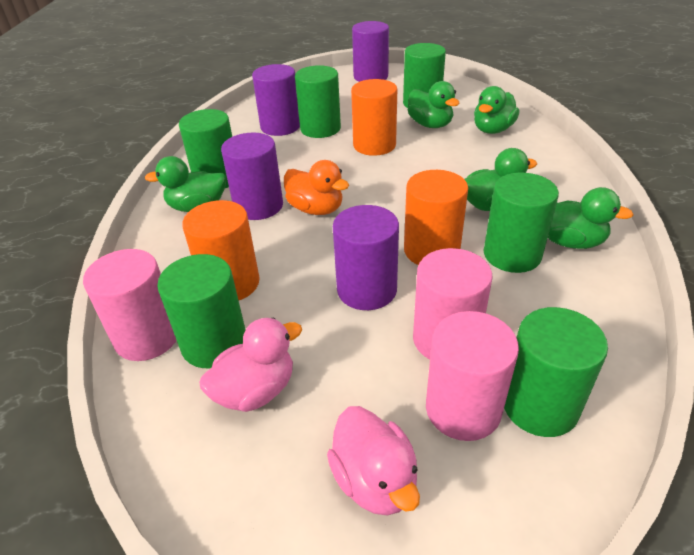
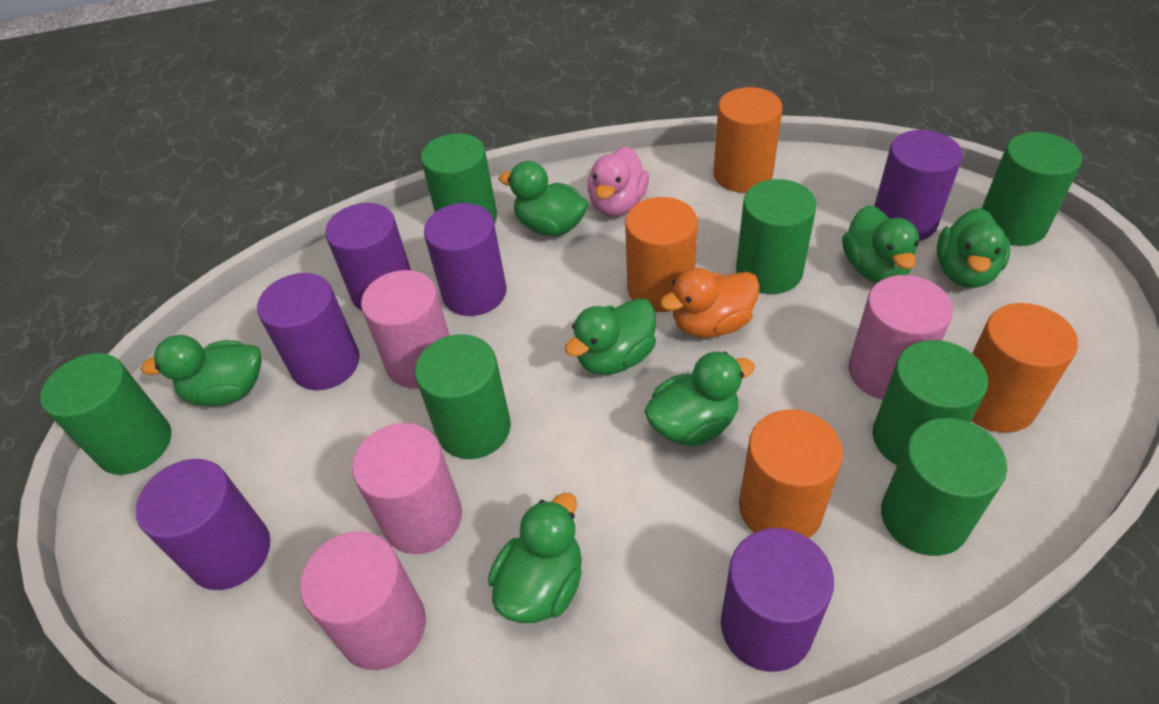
green cylinder: [157,254,245,368] [179,109,232,188] [295,65,341,138] [403,43,446,108] [484,173,559,273] [504,307,608,437] = 6 -> [40,353,171,475] [415,334,511,459] [421,133,497,224] [736,179,817,294] [873,340,988,465] [881,418,1007,556] [982,132,1082,246] = 7
green duck: [145,156,226,212] [408,81,460,128] [465,148,537,211] [474,86,520,134] [548,187,634,249] = 5 -> [141,335,262,406] [488,493,582,623] [499,161,588,236] [565,298,656,375] [644,352,755,447] [842,205,919,283] [937,208,1011,288] = 7
orange cylinder: [182,200,260,300] [351,79,397,156] [404,170,468,265] = 3 -> [625,197,698,312] [714,87,782,193] [739,410,843,538] [971,303,1078,433] = 4
pink cylinder: [83,249,176,361] [413,248,493,360] [426,311,519,441] = 3 -> [300,532,426,670] [352,423,462,554] [361,270,450,389] [848,275,953,400] = 4
pink duck: [199,318,302,412] [327,406,420,516] = 2 -> [587,146,649,216] = 1
purple cylinder: [221,133,283,220] [252,64,300,136] [333,205,399,310] [352,21,389,82] = 4 -> [136,459,270,590] [257,273,360,390] [325,203,411,311] [424,203,507,316] [721,528,834,672] [874,130,963,241] = 6

